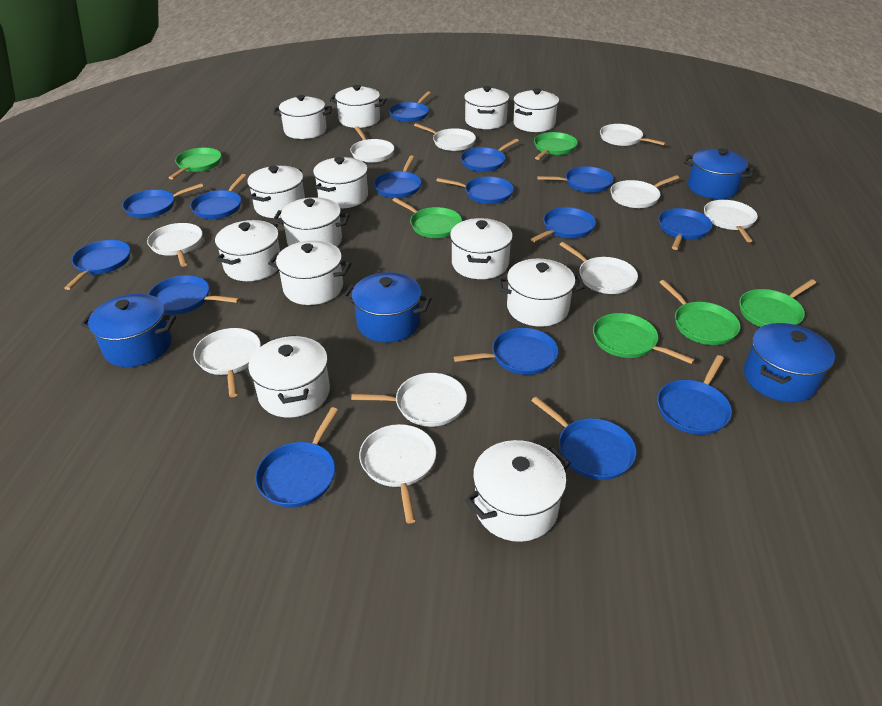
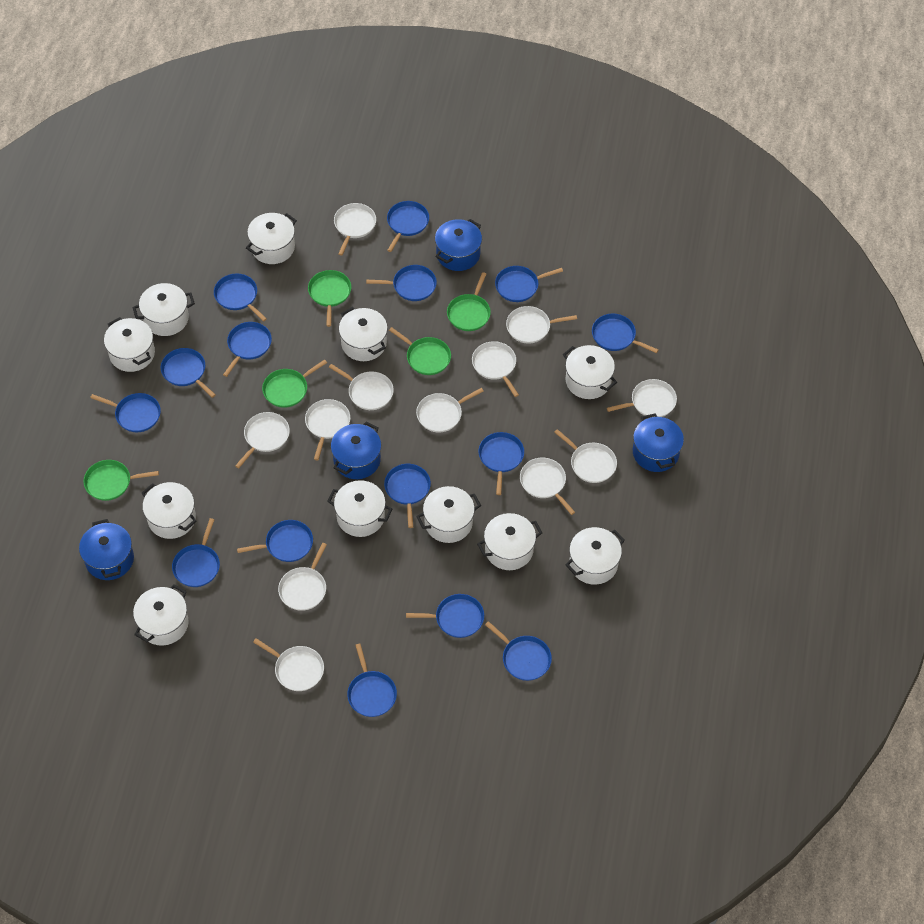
green pan: [169,148,221,180] [392,198,462,238] [534,132,578,160] [593,313,695,364] [659,280,740,345] [739,279,816,327] = 6 -> [84,460,159,501] [262,360,327,408] [308,270,351,327] [389,327,451,375] [447,272,491,331] = 5
white pan: [147,223,203,267] [194,328,261,397] [350,126,394,163] [351,373,467,427] [359,424,436,523] [414,123,476,151] [559,242,638,294] [600,124,666,146] [610,175,679,208] [704,200,758,242] = 10 -> [235,412,290,468] [253,638,324,691] [278,543,327,611] [305,399,350,460] [329,364,394,410] [334,203,376,256] [416,388,484,433] [472,341,519,397] [506,306,577,344] [520,458,575,515] [554,429,617,483] [607,379,677,418] = 12
white pot: [215,220,280,281] [247,166,305,218] [248,335,330,418] [268,240,351,305] [273,95,332,139] [273,197,350,247] [313,157,368,209] [329,85,386,128] [450,218,513,279] [464,86,509,129] [465,440,570,542] [498,259,584,327] [513,88,559,132] = 13 -> [104,317,155,372] [133,283,195,336] [133,584,188,646] [142,482,197,539] [246,213,297,264] [327,480,392,537] [339,307,388,361] [416,486,481,543] [477,513,542,570] [563,345,617,399] [566,527,625,585] = 11

